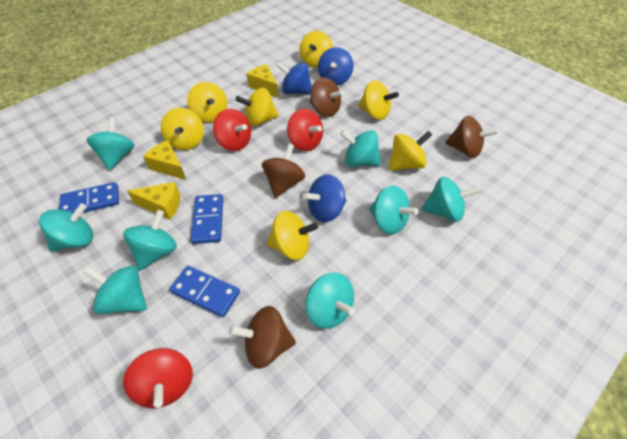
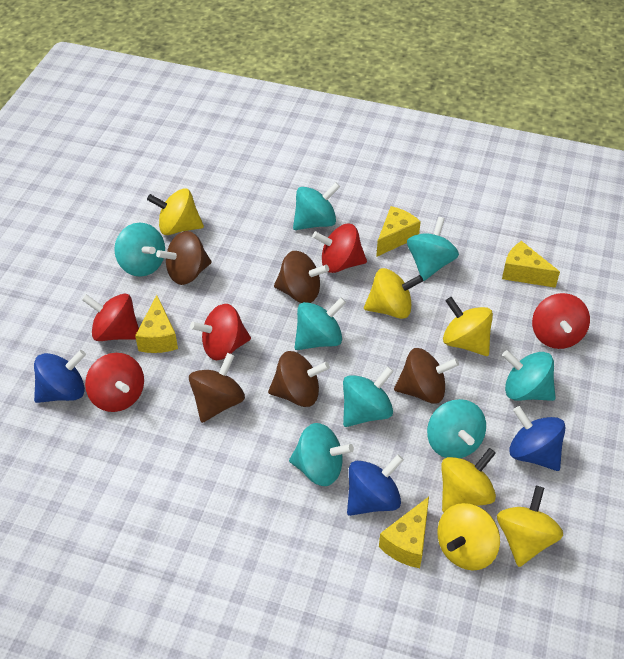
blue domino: [59,182,119,213] [169,265,240,317] [191,194,223,244] = 3 -> none = 0
brown spinning top: [229,306,296,369] [262,143,305,198] [310,77,344,117] [445,116,499,158] = 4 -> [156,231,212,285] [189,353,245,423] [268,351,330,407] [274,251,329,303] [394,348,459,404] = 5
red spinning top: [123,348,193,408] [213,109,251,151] [287,109,323,151] = 3 -> [82,293,139,341] [85,353,144,412] [190,304,251,360] [312,224,367,273] [532,293,590,349] = 5
yellow cheese: [127,182,180,220] [143,140,186,180] [247,64,278,98] = 3 -> [135,295,178,353] [376,206,421,257] [379,497,429,568] [502,241,560,288] = 4
yellow spinning top: [161,108,204,150] [187,82,227,123] [236,88,279,126] [267,211,318,260] [300,31,333,68] [358,80,399,120] [389,131,432,171] = 7 -> [147,188,204,235] [364,268,423,319] [437,503,500,570] [441,448,496,513] [443,297,493,356] [497,486,563,567] = 6

